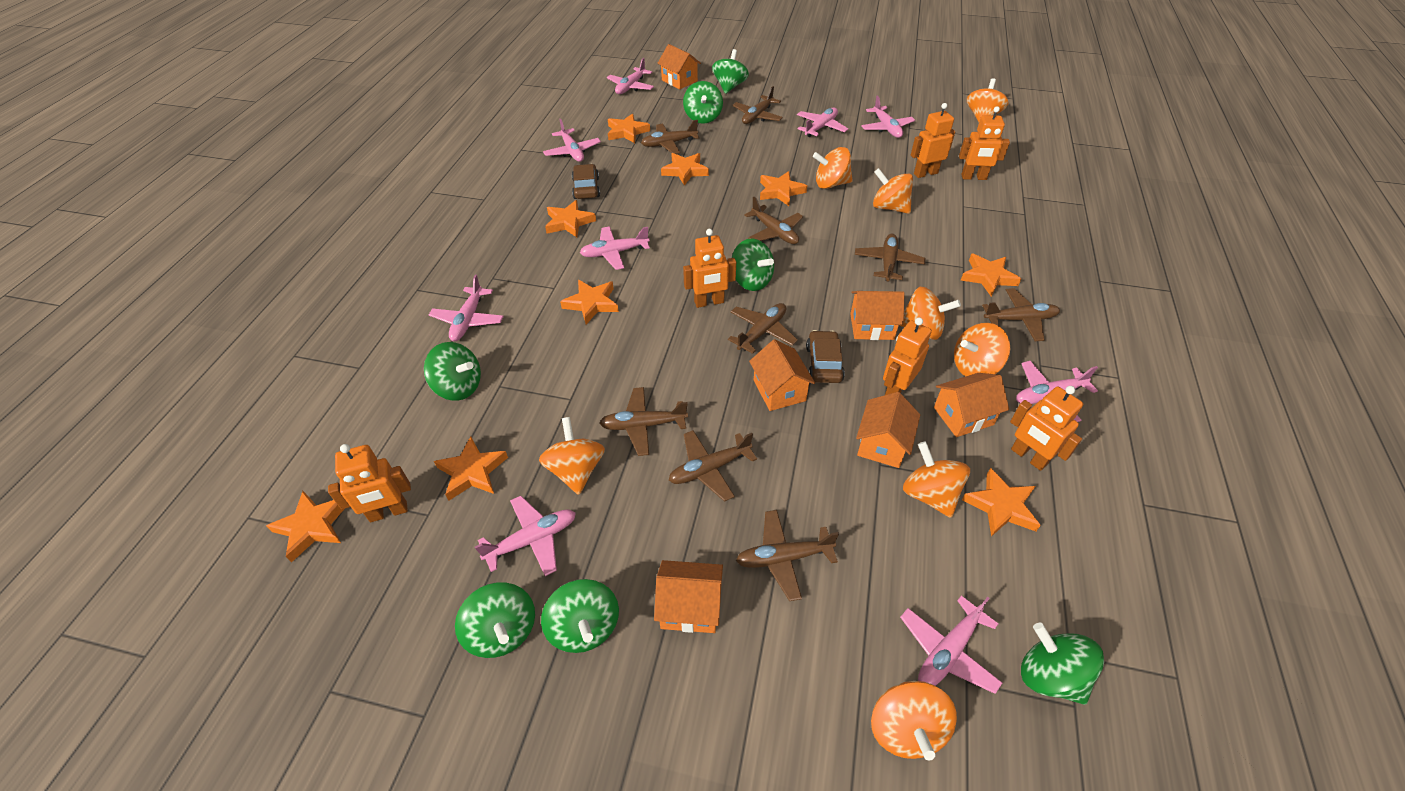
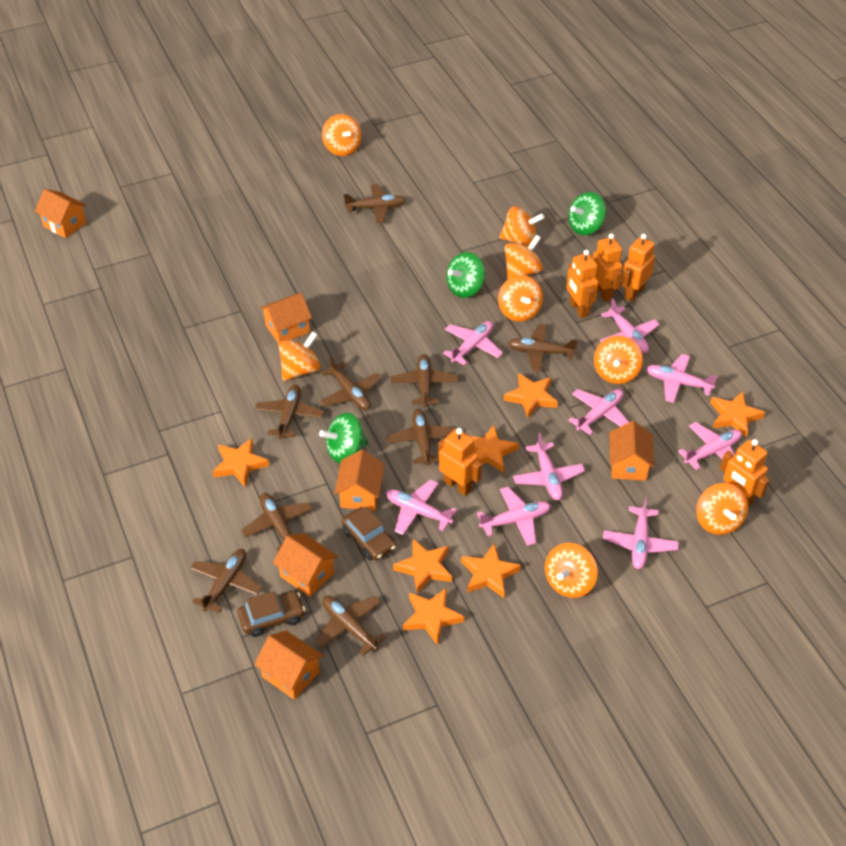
green spinning top: [424,342,481,401] [455,582,535,658] [541,579,619,653] [683,81,723,124] [712,49,749,94] [732,238,774,291] [1021,623,1104,705] = 7 -> [319,413,368,463] [446,252,485,298] [568,192,606,235] = 3
orange robot: [328,444,411,522] [683,229,736,308] [883,317,932,395] [911,103,955,178] [959,106,1010,180] [1010,386,1083,471] = 6 -> [438,428,482,496] [566,250,598,318] [593,233,623,302] [622,234,655,302] [720,439,769,506] = 5
orange star: [266,491,344,562] [434,436,508,501] [545,200,596,237] [560,280,619,325] [608,113,650,143] [661,153,709,186] [760,171,807,206] [961,253,1021,296] [962,468,1041,537] = 9 -> [213,438,269,487] [393,539,452,594] [403,588,465,645] [461,544,521,598] [470,425,519,473] [504,373,558,418] [710,391,765,437] = 7

